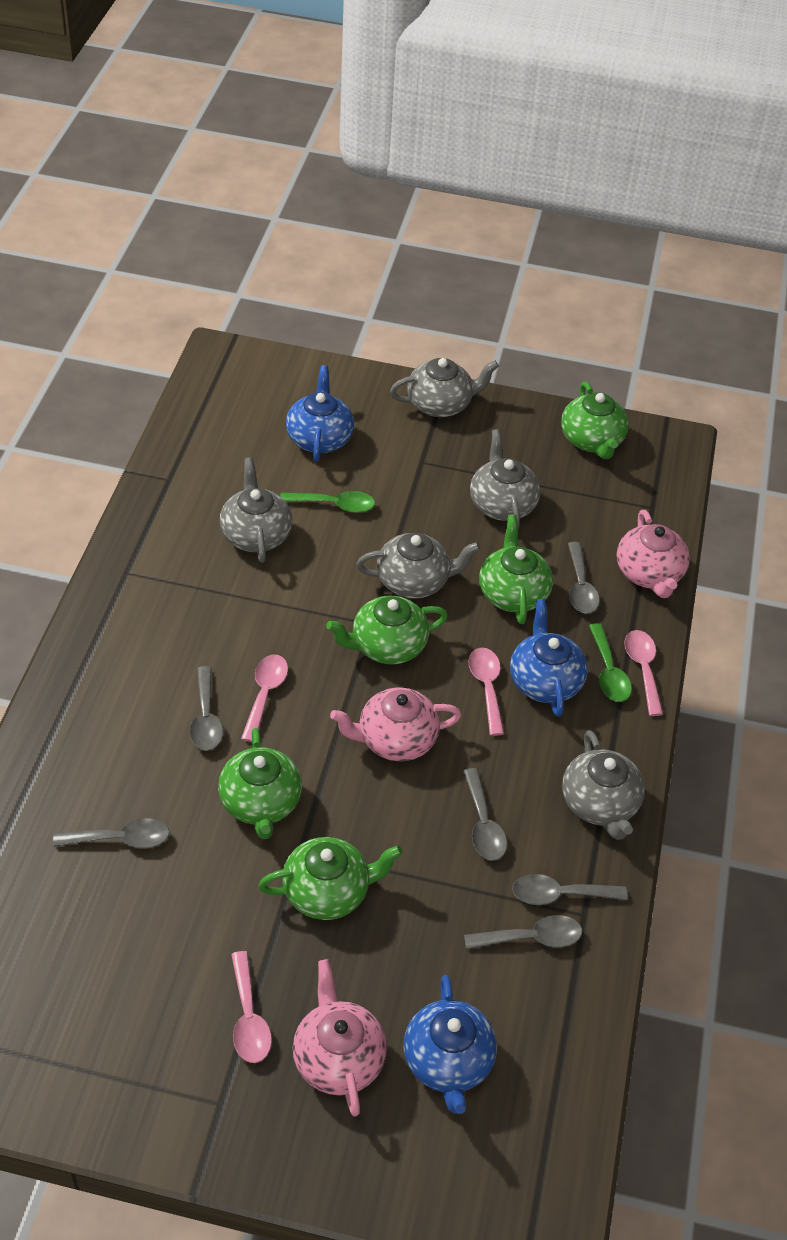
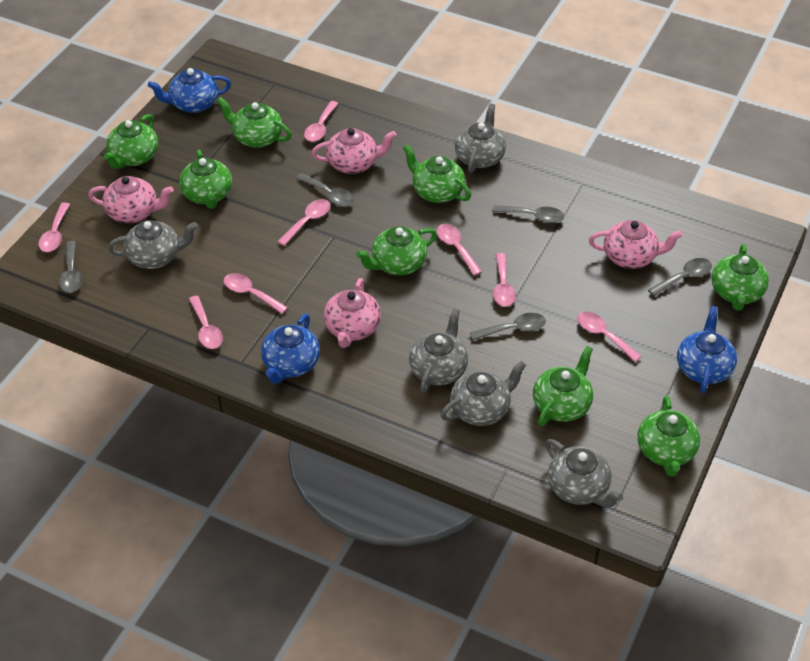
green spoon: [280,491,375,513] [589,623,632,702] = 2 -> none = 0
green teapot: [218,728,302,839] [258,837,403,920] [326,595,448,665] [479,514,553,624] [561,381,629,459] = 5 -> [104,114,158,169] [179,150,232,209] [217,97,292,148] [356,226,437,275] [403,145,471,203] [533,346,593,426] [637,396,700,477] [711,244,769,311] = 8
grey spoon: [53,818,170,849] [190,666,223,751] [463,768,507,861] [464,915,582,950] [512,874,628,905] [568,542,599,614] = 6 -> [59,241,82,293] [296,173,354,207] [470,313,546,340] [492,205,564,223] [648,258,712,296] = 5
pink spoon: [231,951,272,1063] [241,655,288,742] [469,647,504,736] [624,630,663,716] = 4 -> [38,203,70,252] [189,296,223,349] [223,273,288,314] [277,199,330,246] [304,101,339,142] [437,224,482,276] [493,253,516,307] [577,312,642,362] = 8
pink teapot: [293,959,387,1117] [330,687,461,761] [617,510,690,598] = 3 -> [88,176,174,223] [312,128,396,174] [323,278,381,348] [589,220,683,269] = 4

